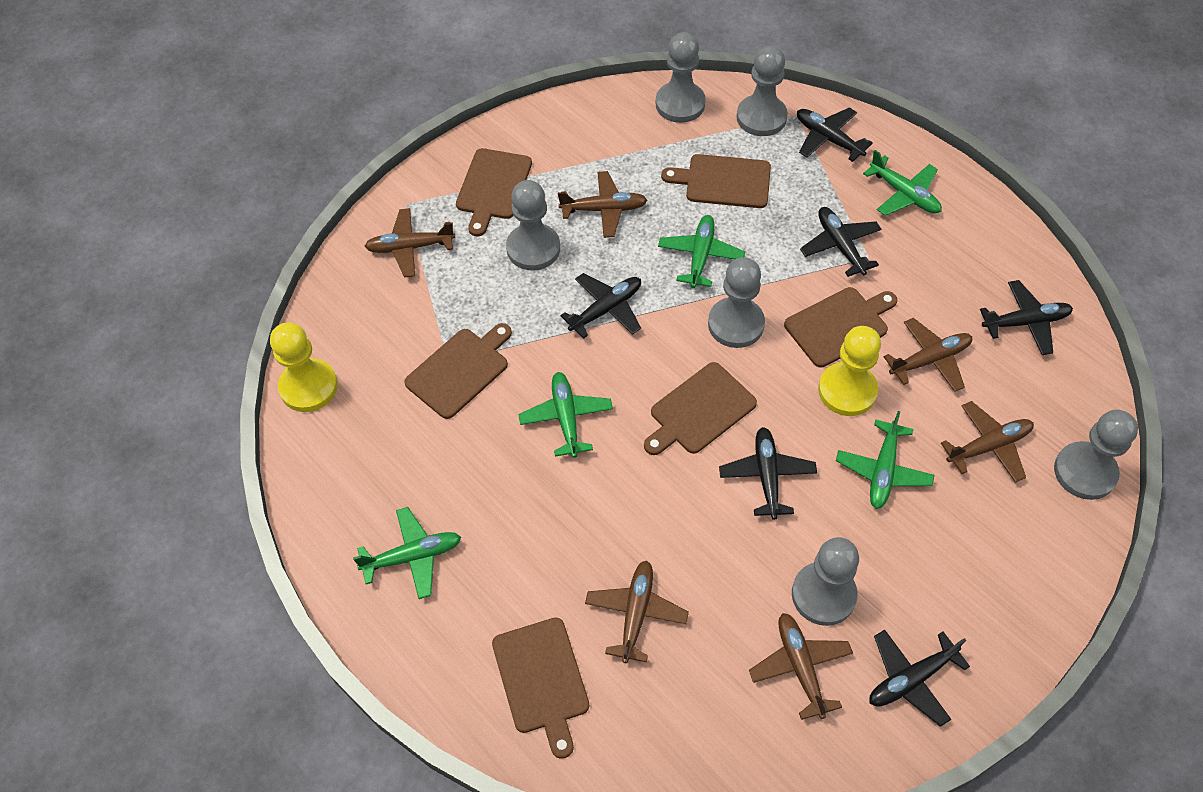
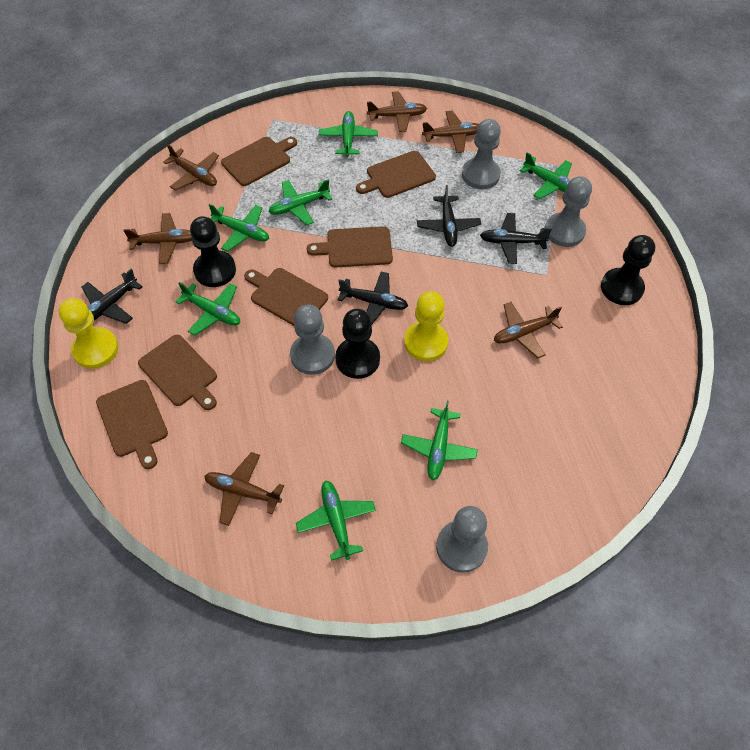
black pawn: none = 0 -> [190,216,236,287] [335,309,380,379] [601,235,655,305] = 3
black plane: [560,273,641,339] [719,427,817,520] [797,107,873,162] [800,207,882,277] [869,630,970,727] [980,280,1073,355] = 6 -> [82,269,143,324] [338,272,408,325] [417,185,481,247] [480,213,552,264] = 4
green plane: [353,507,461,599] [518,372,613,458] [658,215,745,288] [836,411,934,509] [863,150,942,216] = 5 -> [176,282,240,336] [209,204,269,252] [268,179,332,225] [296,480,376,561] [319,111,378,157] [401,401,478,480] [520,153,572,199] = 7
grey pawn: [506,180,560,270] [656,32,706,123] [708,257,765,348] [737,46,788,136] [792,537,859,626] [1054,410,1138,500] = 6 -> [290,304,335,375] [436,506,488,573] [462,119,501,189] [545,176,592,247] = 4

